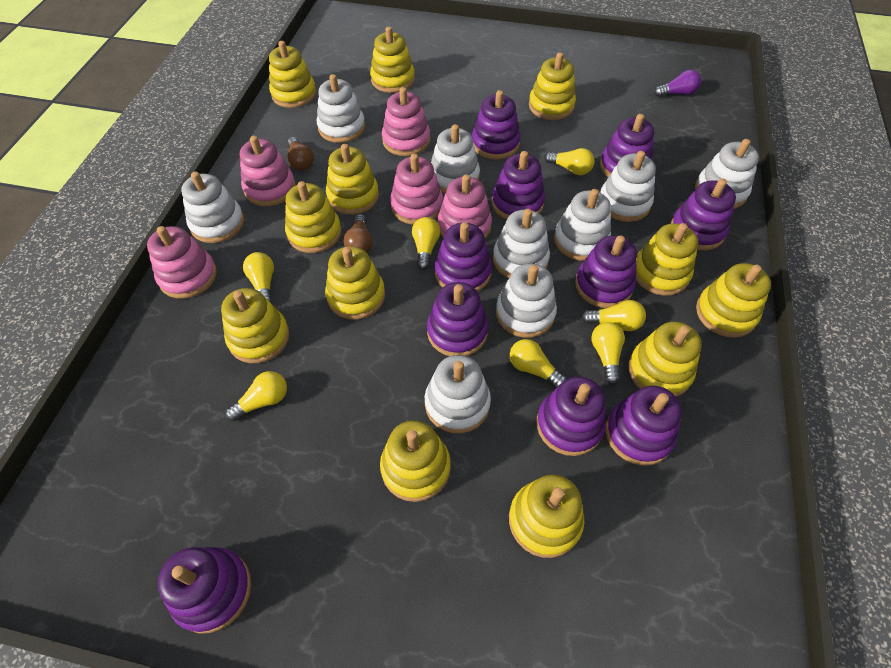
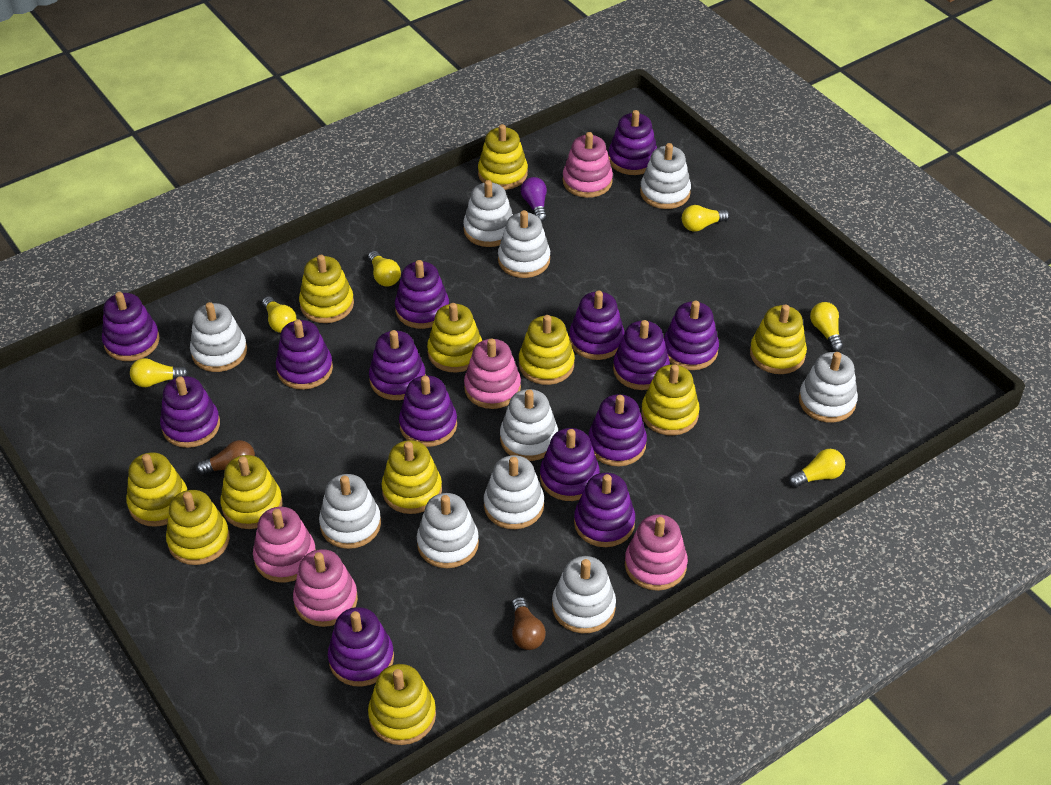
purple stacking toy: [158,547,251,634] [427,282,488,356] [435,222,492,292] [472,90,521,160] [492,151,545,220] [537,376,606,456] [575,235,637,308] [600,114,654,177] [605,386,682,466] [671,179,736,250] = 10 -> [102,292,160,361] [160,376,220,448] [276,319,333,390] [328,607,394,687] [369,330,426,400] [395,260,449,329] [399,375,457,447] [540,428,600,501] [569,290,624,360] [574,473,635,547] [588,394,647,466] [608,110,657,175] [613,320,670,390] [664,301,719,370] = 14
white stacking toy: [181,172,244,243] [317,74,365,143] [425,355,491,434] [431,124,480,193] [493,209,550,278] [496,263,557,338] [554,189,611,261] [600,151,656,222] [695,139,759,209] = 9 -> [190,302,247,372] [319,474,381,549] [417,493,479,568] [463,180,513,247] [484,455,544,529] [498,210,550,278] [500,389,558,461] [552,556,616,633] [640,143,691,209] [799,352,858,423] = 10
yellow light bulb: [225,371,287,422] [243,252,274,304] [412,217,440,270] [510,339,567,388] [544,148,595,175] [581,300,646,331] [591,322,625,385] = 7 -> [130,358,189,387] [262,296,297,333] [368,251,401,287] [682,205,730,232] [789,449,845,488] [810,302,843,352] = 6
yellow stacking toy: [221,288,290,363] [269,41,316,108] [285,181,341,253] [325,246,385,320] [326,144,379,215] [370,26,415,93] [380,420,451,502] [509,474,584,558] [529,52,576,120] [628,321,702,397] [636,223,698,296] [696,263,771,338] = 12 -> [126,452,187,527] [166,490,230,565] [220,455,282,529] [299,255,354,323] [368,664,436,745] [381,440,442,514] [427,303,482,373] [478,124,528,190] [519,315,575,385] [641,365,700,436] [750,304,807,374] = 11

